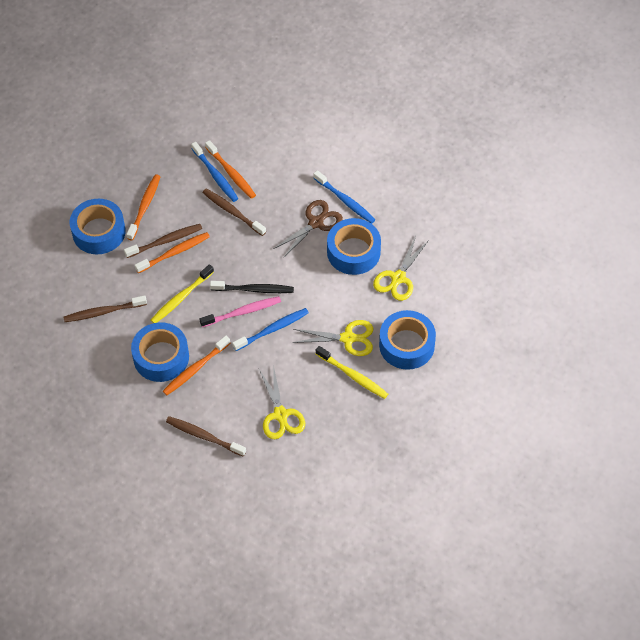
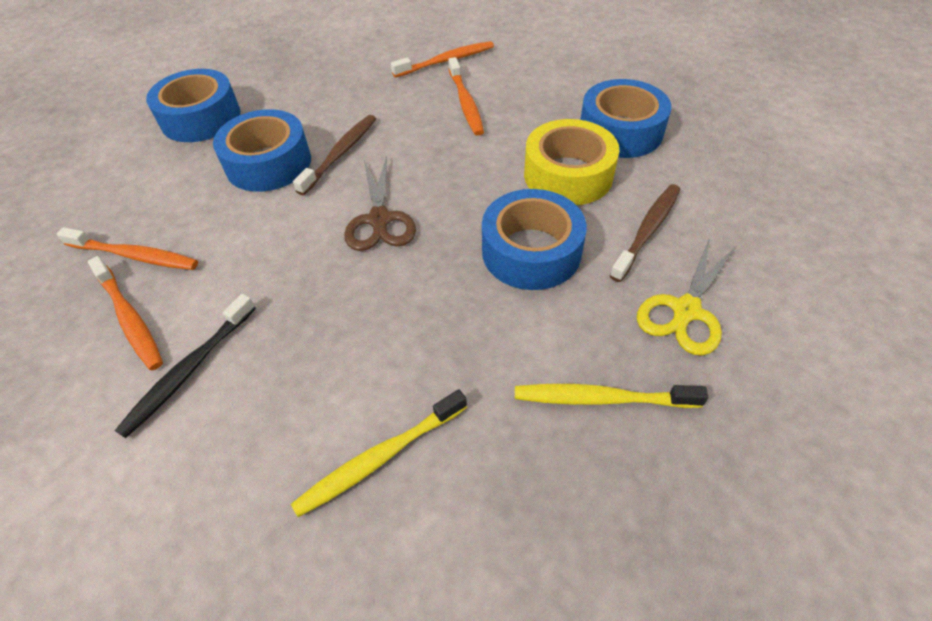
blue toothbrush: [191,142,238,202] [232,308,309,351] [314,170,376,224] = 3 -> none = 0
brown toothbrush: [63,295,147,322] [124,224,202,258] [166,416,246,456] [202,189,266,236] = 4 -> [293,115,376,195] [610,184,681,282] = 2
pink toothbrush: [200,296,281,327] = 1 -> none = 0
yellow scissors: [259,365,305,439] [293,320,373,356] [373,236,429,301] = 3 -> [637,237,736,356] = 1
yellow tape: none = 0 -> [524,119,619,205] = 1

